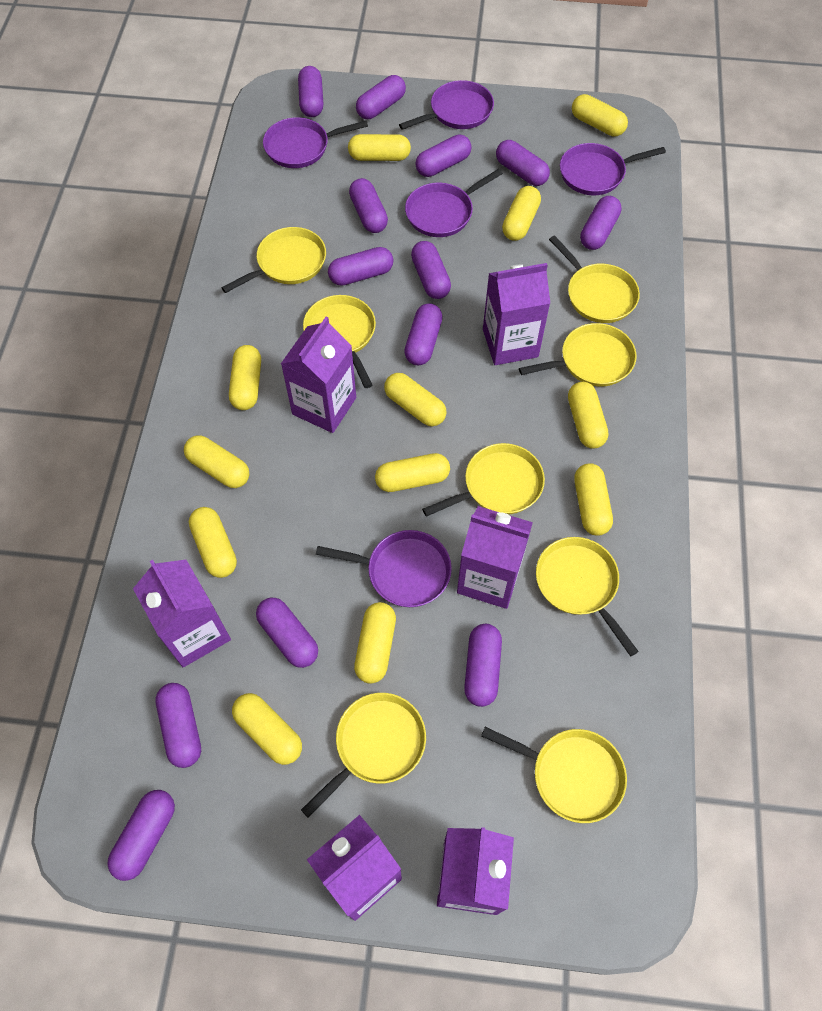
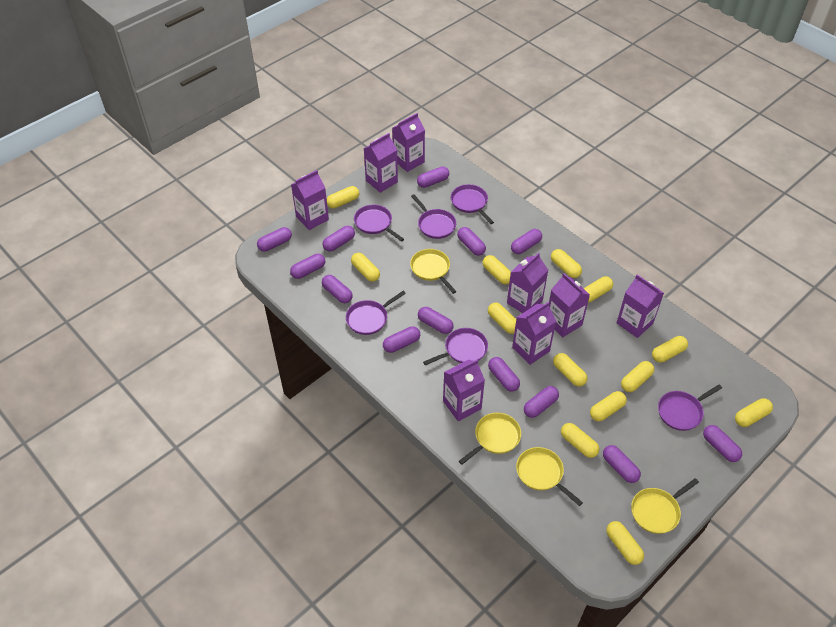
purple carton: [133,560,231,667] [281,317,356,433] [307,815,402,921] [437,827,514,915] [457,506,533,609] [483,263,550,365] = 6 -> [291,170,329,230] [364,133,398,193] [392,113,425,172] [443,359,485,421] [507,253,548,313] [512,302,556,365] [549,273,590,337] [617,274,664,338] = 8
purple pan: [263,117,368,168] [316,530,452,607] [399,80,494,130] [405,169,503,237] [560,143,666,195] = 5 -> [346,291,406,335] [354,205,404,241] [411,194,456,239] [423,328,488,366] [451,184,494,224] [658,385,722,431] = 6
yellow capsule: [184,435,249,488] [189,507,237,578] [229,345,261,410] [232,693,302,765] [348,134,411,161] [354,602,396,684] [375,453,450,492] [384,373,447,426] [502,186,541,241] [568,382,609,449] [572,94,628,137] [574,463,613,536] = 12 -> [327,186,359,209] [351,253,380,282] [482,255,511,284] [488,302,516,334] [551,249,582,278] [553,353,587,387] [561,423,600,458] [583,277,613,303] [590,391,627,421] [606,521,644,565] [621,361,654,392] [652,336,688,363] [735,398,773,427] = 13
yellow pan: [221,227,326,293] [301,693,426,818] [303,295,376,388] [422,443,545,517] [481,727,627,823] [519,323,637,387] [536,537,639,656] [549,235,640,323] = 8 -> [410,249,457,294] [459,413,521,465] [516,447,583,506] [631,478,699,534] = 4

